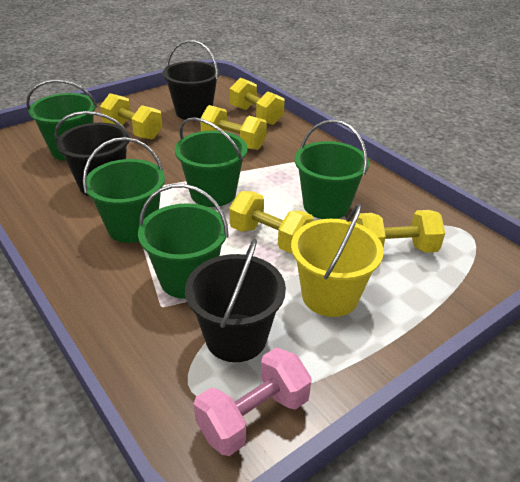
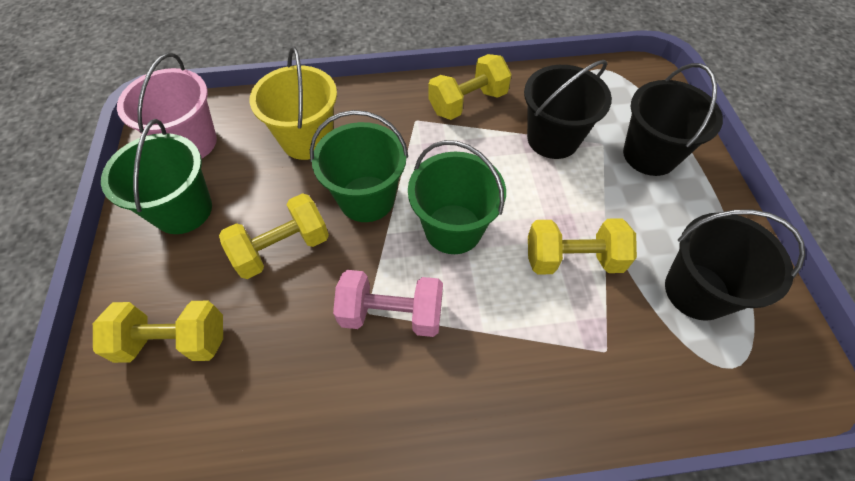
green bucket: [26,79,97,161] [83,137,165,243] [138,184,229,299] [175,117,247,207] [295,119,369,219] = 5 -> [101,119,212,234] [310,110,408,222] [408,140,506,254] = 3
pink bucket: none = 0 -> [117,53,217,159] = 1
yellow dumbbell: [100,93,163,140] [200,105,267,150] [229,191,314,253] [230,77,285,125] [356,210,445,253] = 5 -> [93,301,223,363] [219,193,329,279] [428,54,512,120] [528,218,637,275] = 4

